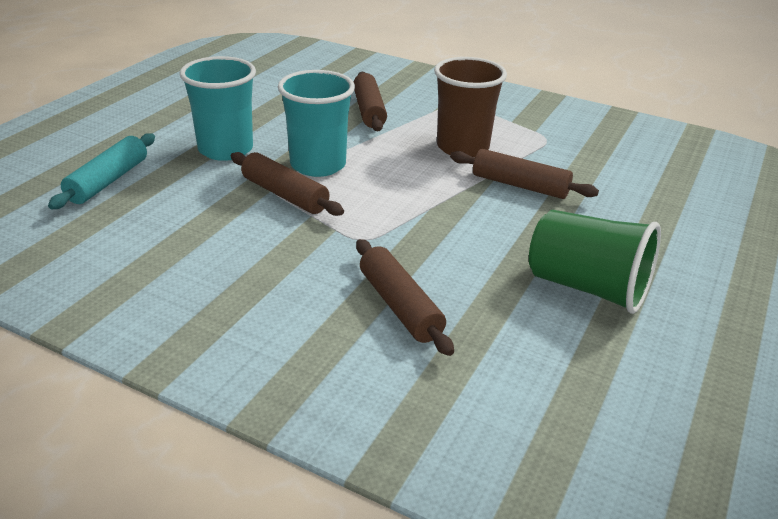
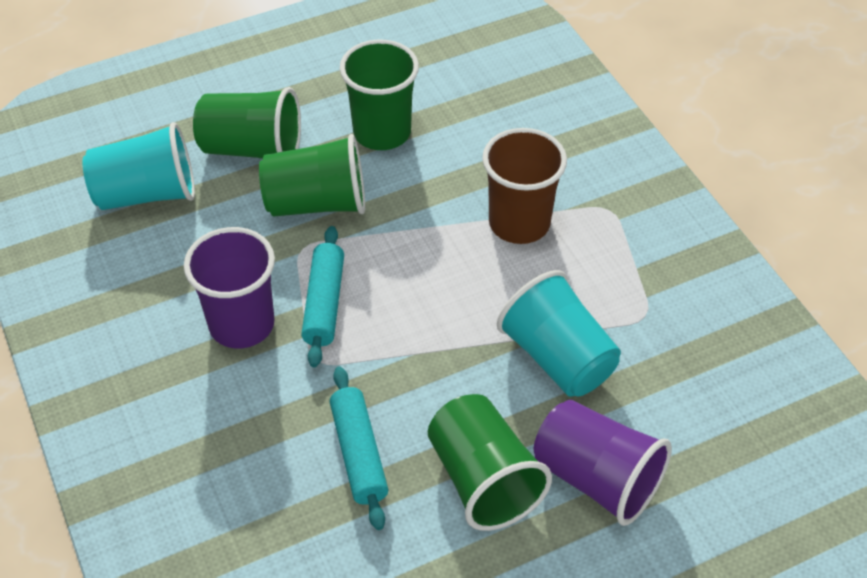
brown rolling pin: [231,152,344,216] [354,72,387,131] [356,239,454,356] [450,149,599,199] = 4 -> none = 0
green cup: [529,210,661,314] = 1 -> [193,87,301,159] [259,134,365,217] [340,40,419,150] [428,394,552,531] = 4
purple cup: none = 0 -> [184,227,275,349] [534,400,672,526] = 2
turquoise rolling pin: [48,133,155,209] = 1 -> [301,226,344,367] [330,366,389,530] = 2

